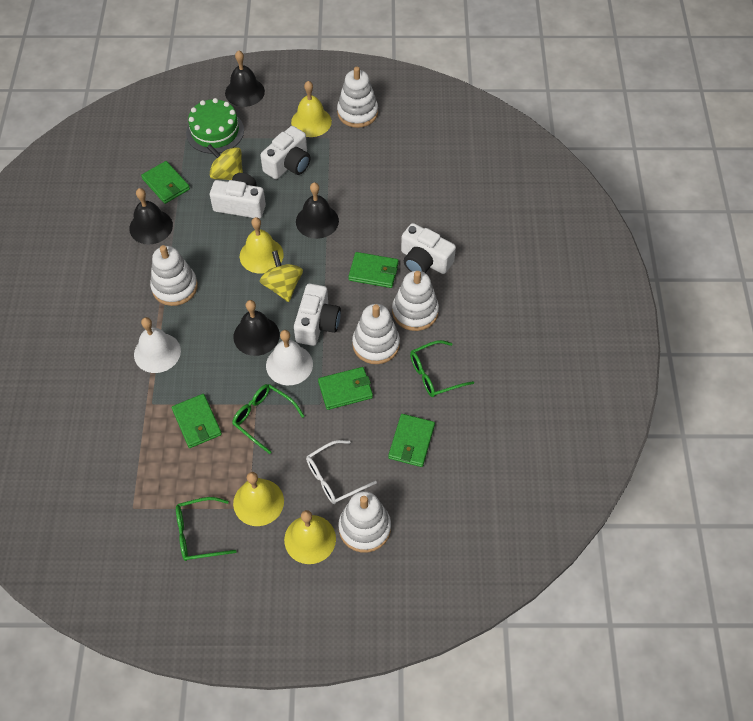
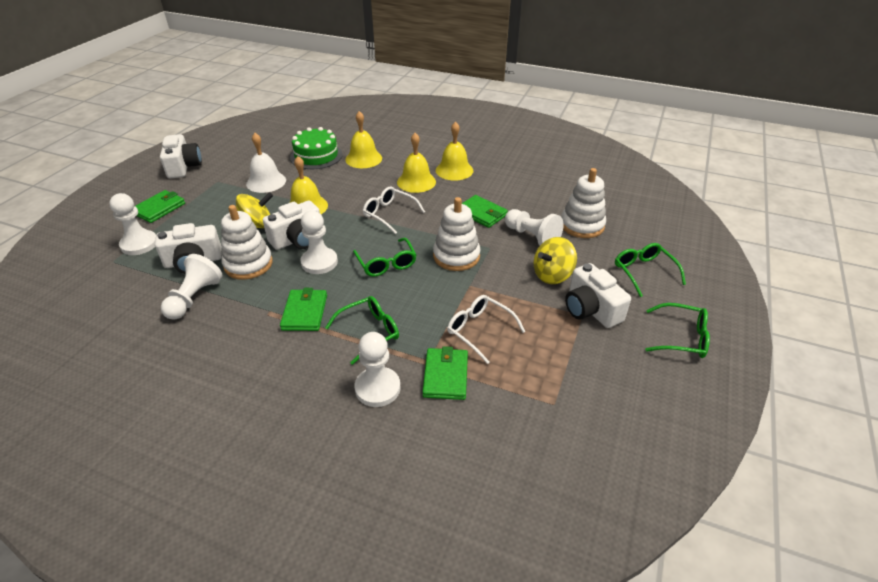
black bell: [129,188,173,244] [225,50,265,107] [233,300,280,356] [296,182,339,239] = 4 -> none = 0
green glasses: [176,497,237,561] [232,384,304,454] [410,340,474,397] = 3 -> [325,296,399,365] [353,238,416,277] [615,243,686,297] [645,303,710,358] = 4
green wallet: [141,161,190,204] [172,394,222,448] [318,367,373,410] [348,252,399,288] [388,414,435,467] = 5 -> [135,190,185,223] [280,288,327,331] [422,346,468,400] [462,195,508,228] = 4
white bell: [134,317,181,373] [266,330,313,385] = 2 -> [246,133,286,193] = 1
white glasses: [306,440,377,504] = 1 -> [363,187,425,234] [447,295,525,364] = 2
white pawn: none = 0 -> [109,193,156,255] [161,254,223,320] [301,210,338,274] [355,332,401,407] [505,209,564,246] = 5
white stacking toy: [150,245,198,306] [337,67,378,128] [338,491,391,553] [352,304,400,364] [392,271,439,331] = 5 -> [221,205,273,280] [433,197,481,271] [561,168,606,238] = 3

